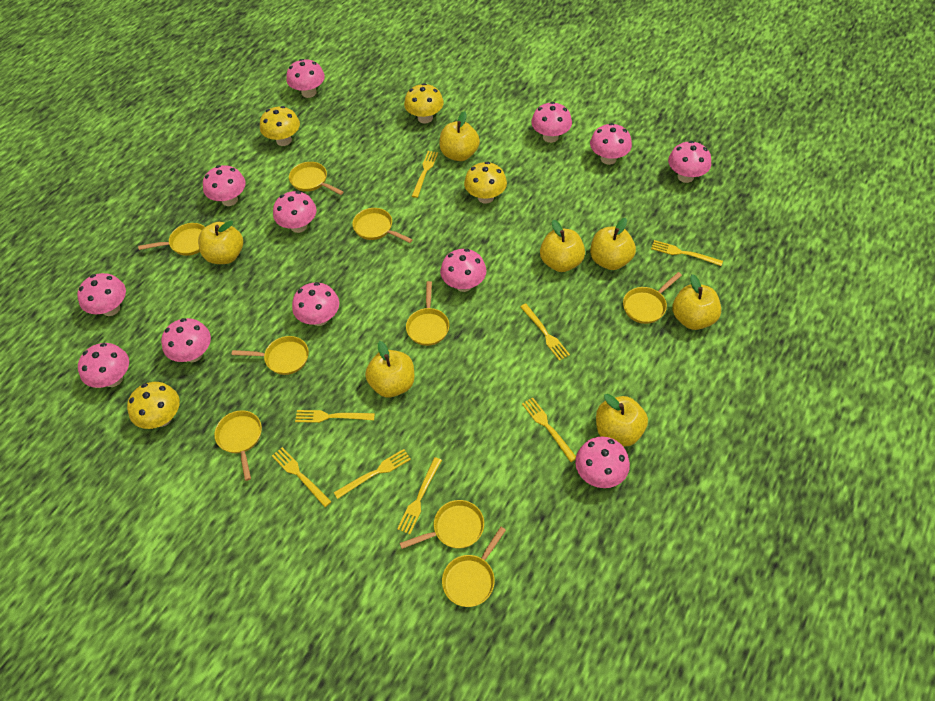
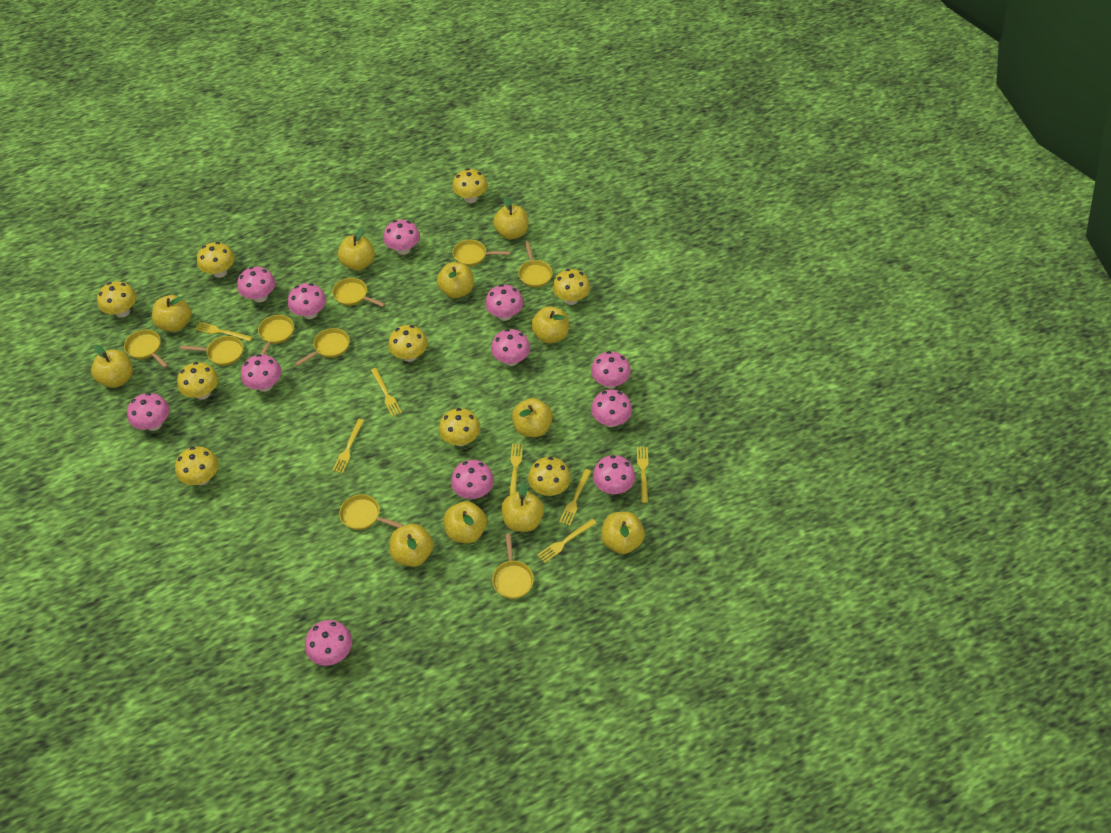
yellow apple: [198,220,243,264] [365,341,414,397] [439,111,480,161] [540,220,585,272] [590,218,636,270] [596,394,648,447] [672,274,721,330] = 7 -> [91,345,133,388] [152,295,191,332] [338,228,375,271] [390,524,434,567] [437,262,474,298] [444,501,487,543] [493,196,528,240] [501,482,544,532] [512,398,553,437] [531,306,569,343] [601,512,645,554] = 11
yellow fork: [272,447,331,507] [295,410,375,423] [333,449,411,499] [397,457,442,534] [412,151,438,198] [520,303,570,361] [522,397,576,462] [651,240,723,266] = 8 -> [195,322,253,342] [332,419,364,473] [371,368,402,416] [509,444,523,495] [537,519,596,563] [559,469,591,526] [637,447,648,503] = 7
yellow mushroom: [127,382,180,429] [260,106,300,146] [404,83,444,124] [464,162,507,204] = 4 -> [97,281,137,318] [175,447,219,485] [177,362,218,400] [197,242,235,278] [388,325,428,362] [439,408,480,446] [452,168,488,203] [528,457,571,496] [552,269,590,305] = 9

